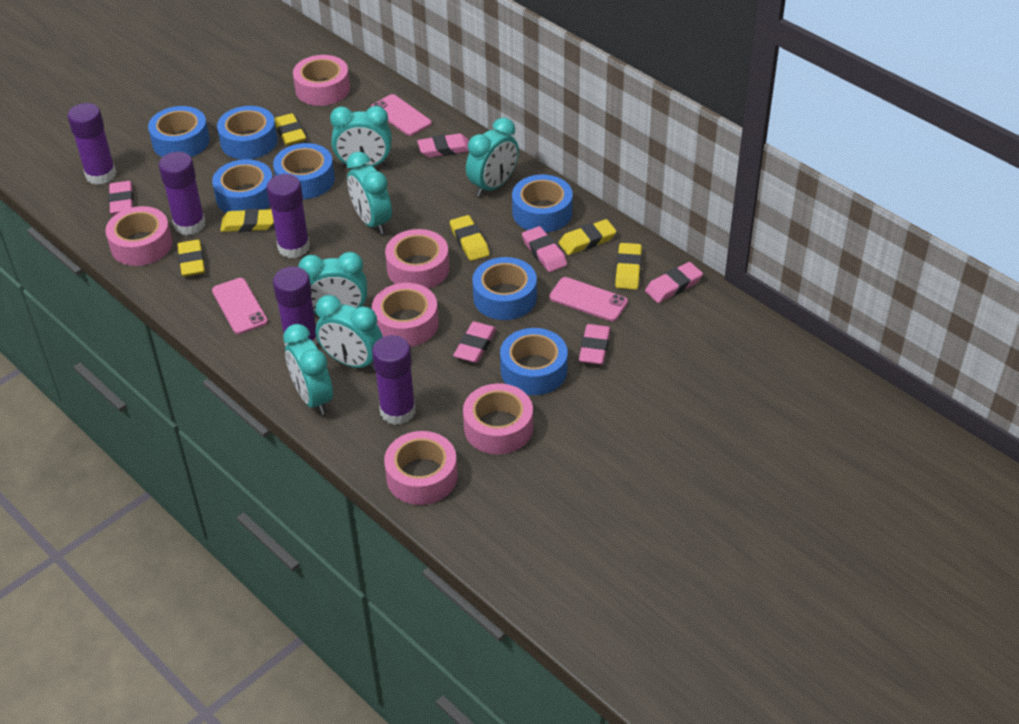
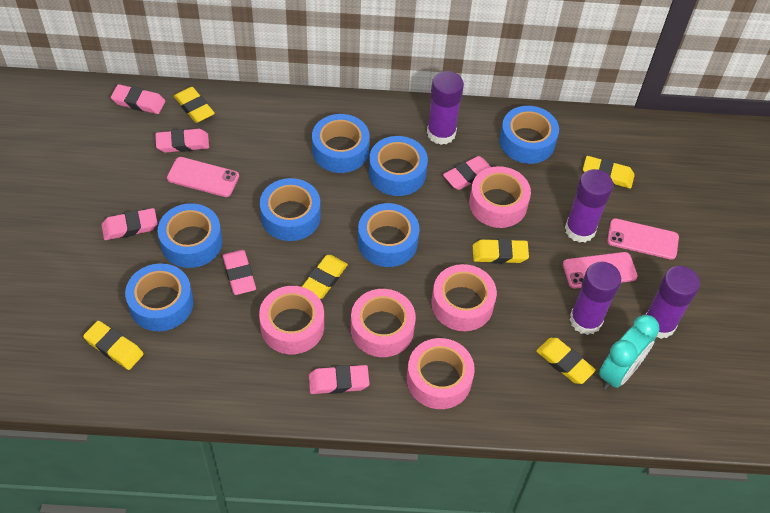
pink tape: [105,206,172,266] [293,55,350,106] [372,283,439,347] [384,431,458,505] [385,229,449,289] [463,383,533,454] = 6 -> [259,286,324,354] [351,289,416,357] [407,338,475,409] [431,264,497,331] [469,166,531,228] = 5
purple glue stick: [68,103,116,185] [159,152,206,235] [267,174,310,258] [273,267,318,346] [372,335,416,425] = 5 -> [427,71,464,145] [565,169,613,243] [570,262,621,335] [645,266,700,339] = 4
turquoise clock: [283,324,333,415] [298,252,367,317] [315,295,383,370] [330,106,392,168] [346,152,392,234] [466,118,519,197] = 6 -> [599,315,660,390] = 1

